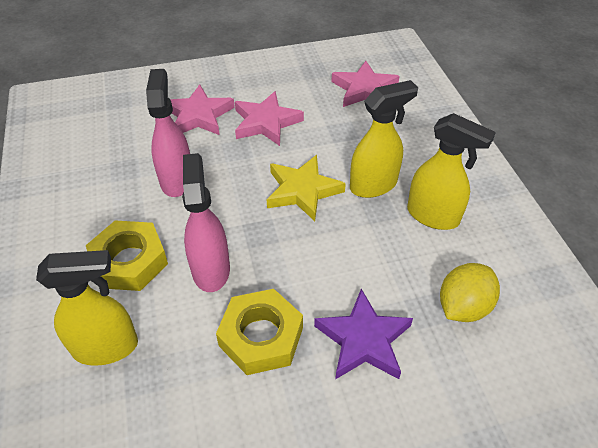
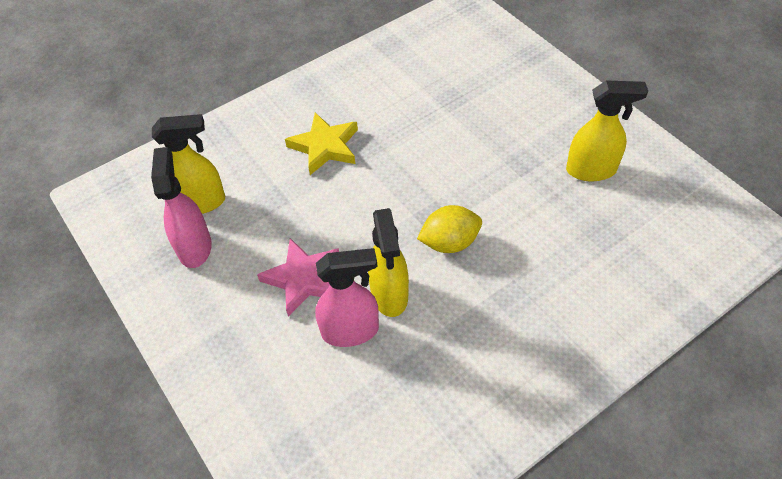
pink star: [170,84,235,135] [235,91,304,146] [331,61,400,107] = 3 -> [257,238,339,317] = 1
purple star: [314,289,413,380] = 1 -> none = 0
yellow nut: [86,220,168,291] [216,289,303,375] = 2 -> none = 0

